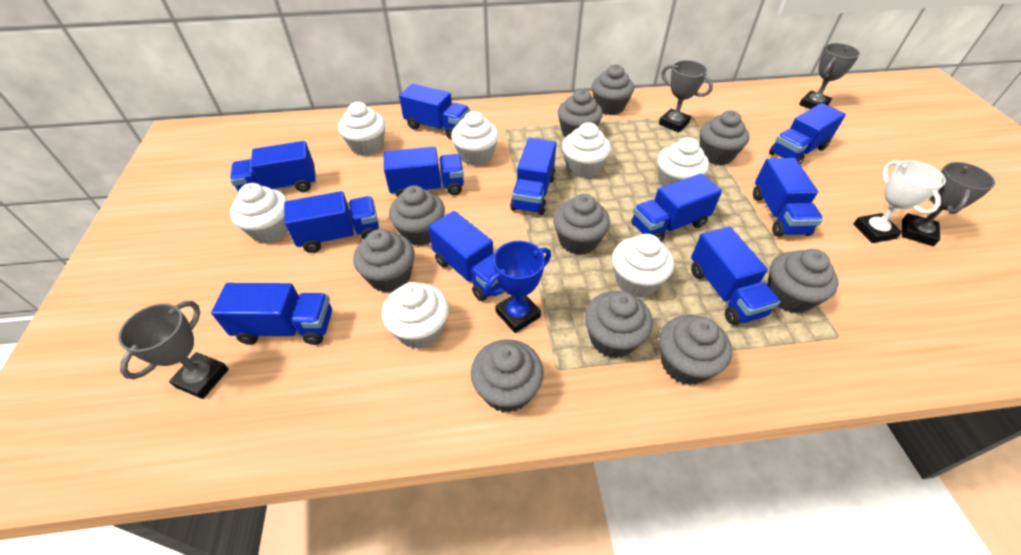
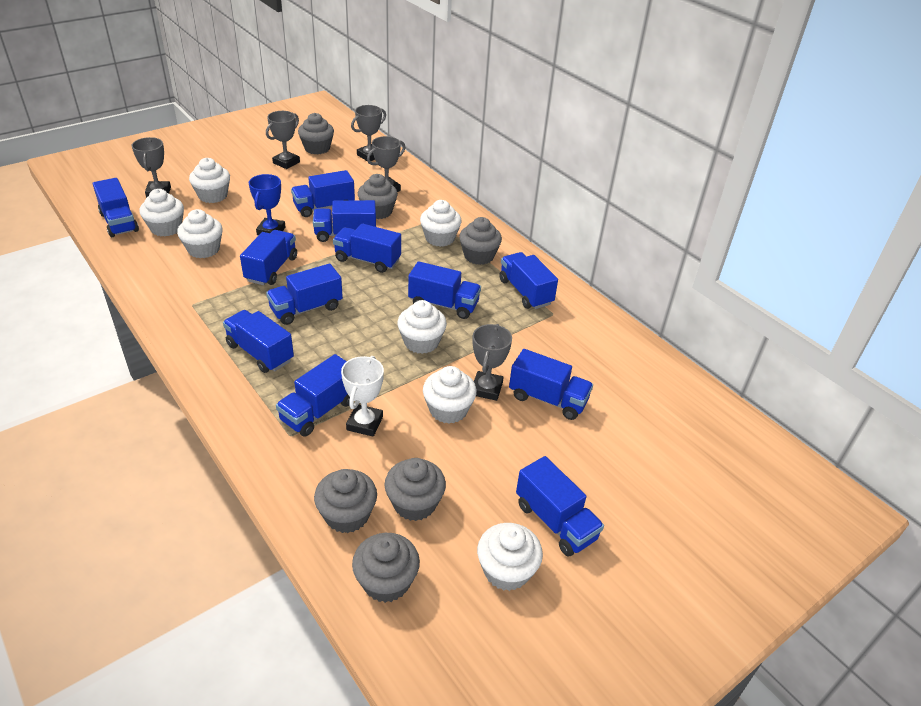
blue truck: [211,283,332,345] [230,141,316,193] [284,191,379,253] [384,147,464,197] [399,84,470,140] [428,211,502,301] [510,138,556,215] [631,173,722,242] [691,227,780,325] [753,158,823,237] [769,103,846,164] = 11 -> [93,178,139,237] [223,310,294,373] [240,230,297,285] [266,264,343,325] [276,354,350,436] [291,170,355,217] [313,200,376,242] [333,223,401,273] [408,261,481,319] [499,252,558,309] [509,349,593,420] [516,456,604,556] = 12
grey cupcake: [353,229,415,293] [389,185,445,246] [471,339,544,413] [553,194,610,255] [558,89,603,137] [585,291,653,358] [592,64,634,115] [659,315,732,385] [700,110,749,165] [768,249,838,313] = 10 -> [298,113,334,155] [314,469,377,533] [352,533,420,603] [358,174,398,219] [385,458,446,521] [459,217,502,265] = 6
grey trophy: [118,301,229,399] [659,60,713,132] [799,43,860,109] [902,162,995,246] = 4 -> [132,137,171,198] [266,111,300,169] [351,105,386,162] [367,136,405,192] [472,324,512,401] = 5

